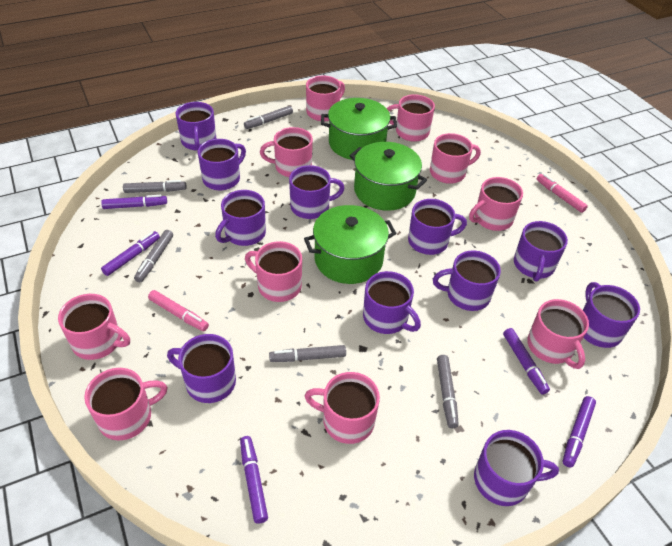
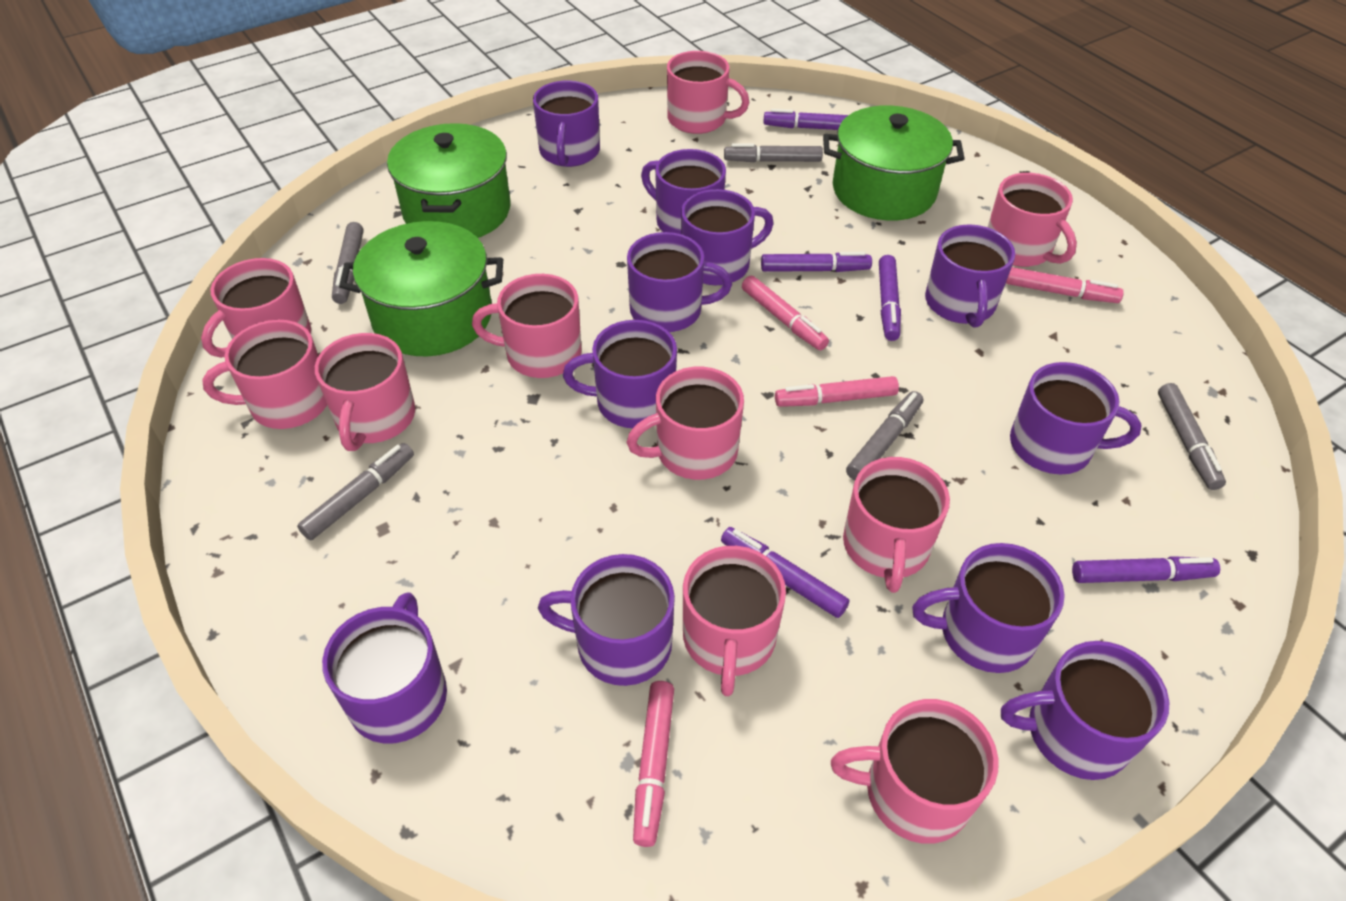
pink marker: [148,290,209,331] [537,174,588,213] = 2 -> [633,681,674,847] [742,276,829,350] [775,376,899,407] [1006,267,1124,303] = 4

